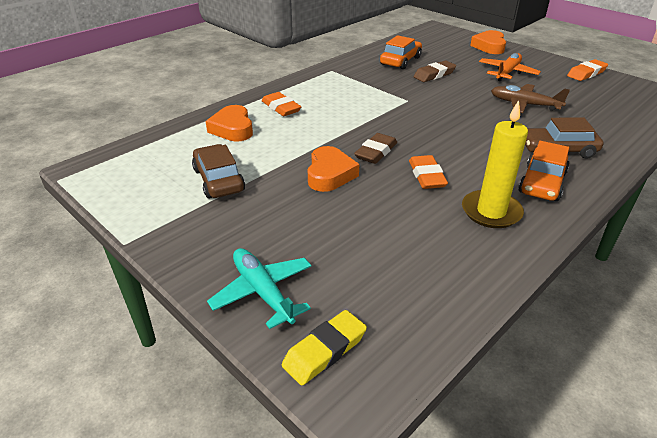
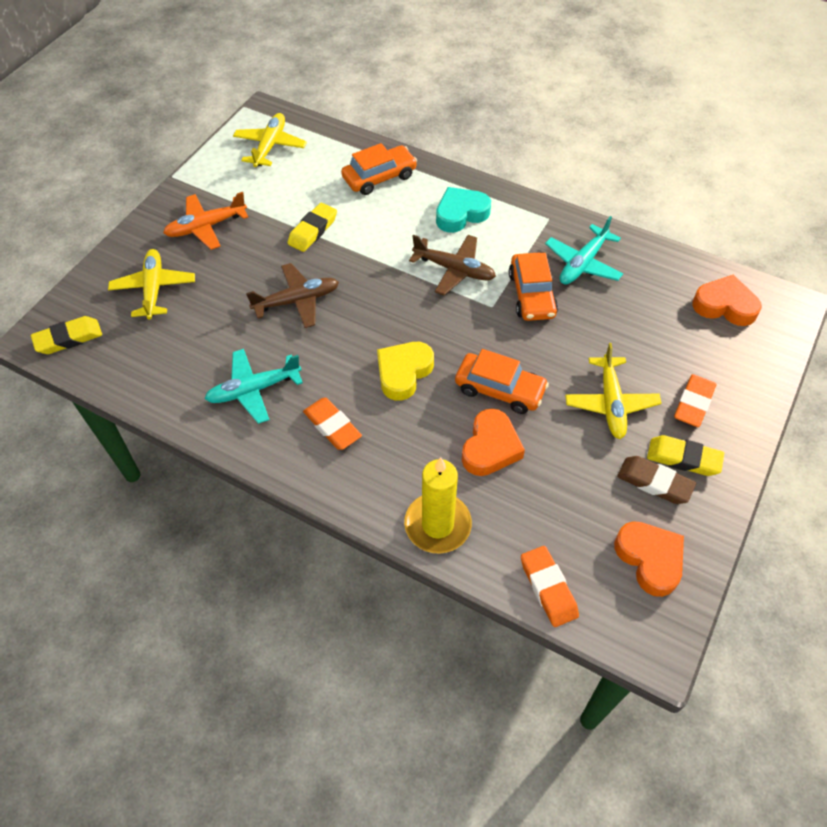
brown car: [192,144,245,199] [525,117,603,159] = 2 -> none = 0
brown eraser: [354,133,397,164] [413,60,456,82] = 2 -> [617,456,696,504] = 1
brown plane: [491,84,570,113] = 1 -> [246,263,339,328] [409,235,496,295] = 2
orange car: [380,35,422,69] [518,141,570,201] = 2 -> [341,143,417,195] [455,349,549,414] [509,253,558,321] = 3
turquoise heart: none = 0 -> [436,187,491,233] = 1
turquoise plane: [207,248,312,329] = 1 -> [205,349,303,424] [545,216,623,285] = 2
yellow eraser: [282,310,367,385] = 1 -> [31,316,102,354] [287,203,337,252] [647,435,724,476] = 3
yellow heart: none = 0 -> [377,342,434,401] = 1
yellow plane: none = 0 -> [108,249,195,319] [233,113,307,167] [565,343,662,439] = 3

